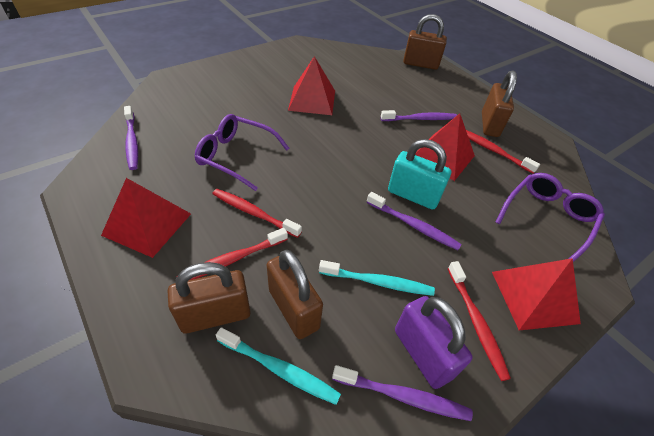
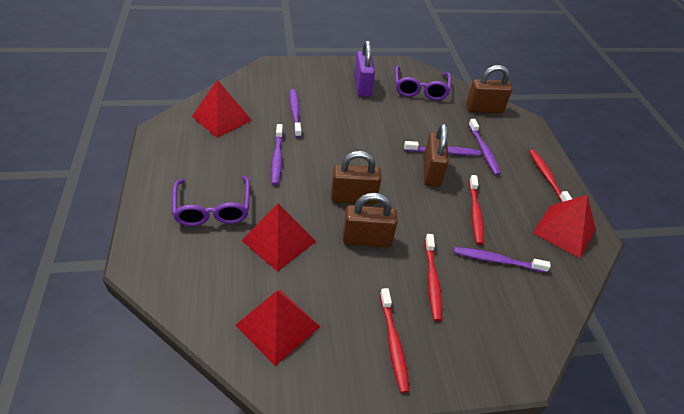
purple toothbrush: [124,106,138,170] [332,365,473,421] [367,192,462,250] [381,110,457,121] = 4 -> [271,124,283,185] [290,89,302,138] [404,141,481,155] [454,247,551,273] [468,119,501,175] = 5
turquoise padlock: [388,139,451,209] = 1 -> none = 0
turquoise toothbrush: [216,327,341,405] [319,260,435,296] = 2 -> none = 0

